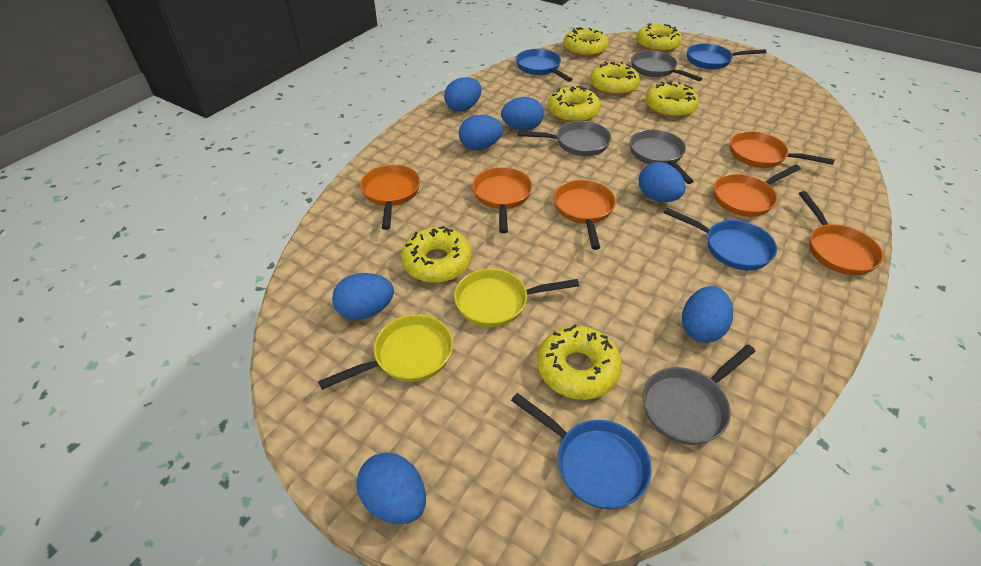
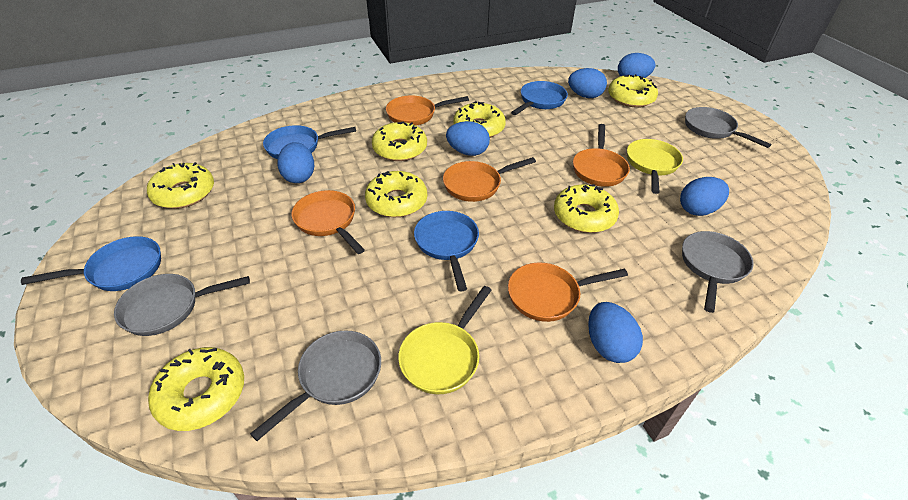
blue egg: [332,273,394,320] [356,452,426,524] [444,77,482,112] [459,115,503,150] [501,97,544,130] [639,162,686,202] [682,286,733,343] = 7 -> [277,142,314,183] [446,121,490,156] [568,68,607,98] [588,302,643,363] [618,53,655,78] [680,177,729,216] = 6
orange pan: [360,164,420,230] [472,167,532,233] [554,180,616,250] [714,165,801,217] [730,131,834,168] [799,191,884,275] = 6 -> [292,190,365,254] [386,95,469,125] [443,157,536,202] [508,263,628,322] [573,124,630,187] = 5

